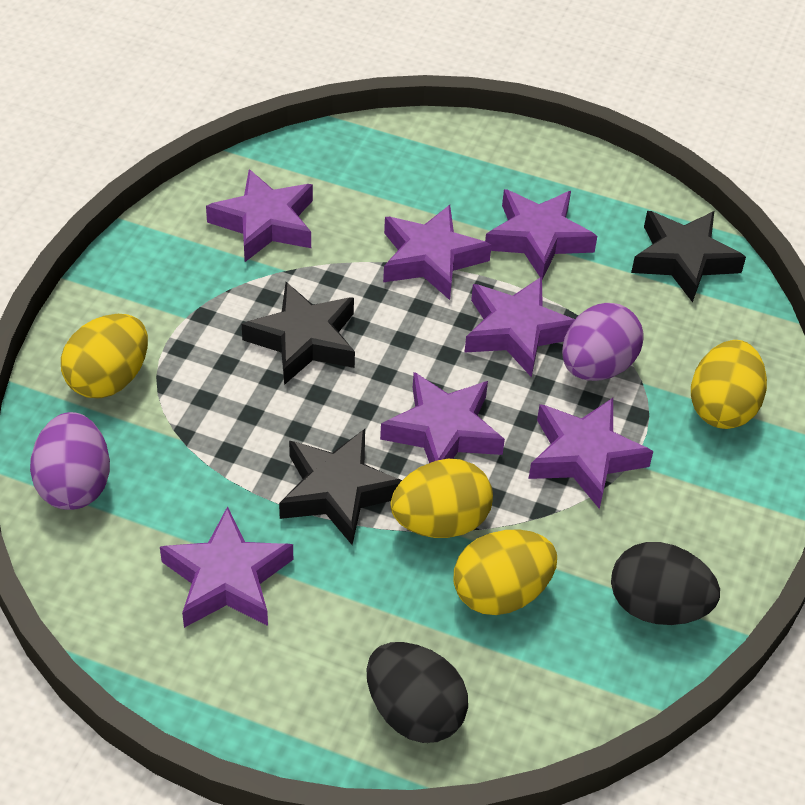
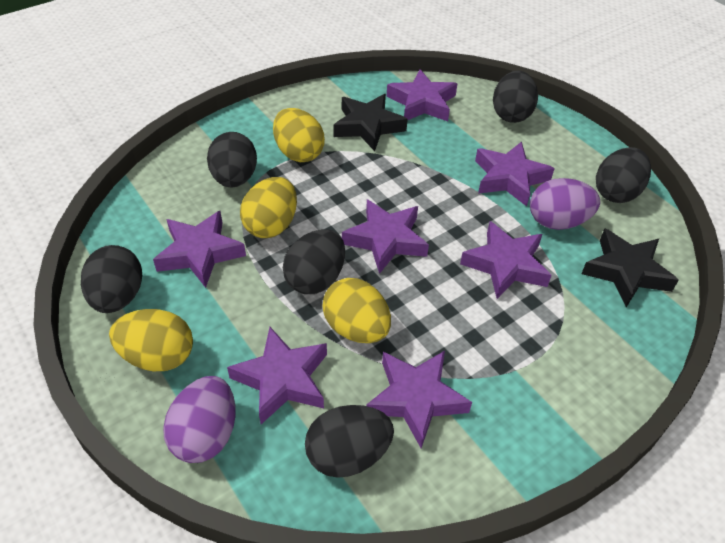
black egg: [367,642,468,743] [611,542,720,625] = 2 -> [81,245,142,313] [207,132,257,187] [283,229,345,294] [305,405,394,478] [493,71,538,123] [596,147,651,203] = 6
black star: [242,282,355,385] [279,429,402,545] [631,211,746,303] = 3 -> [333,94,408,151] [581,229,679,307] = 2

